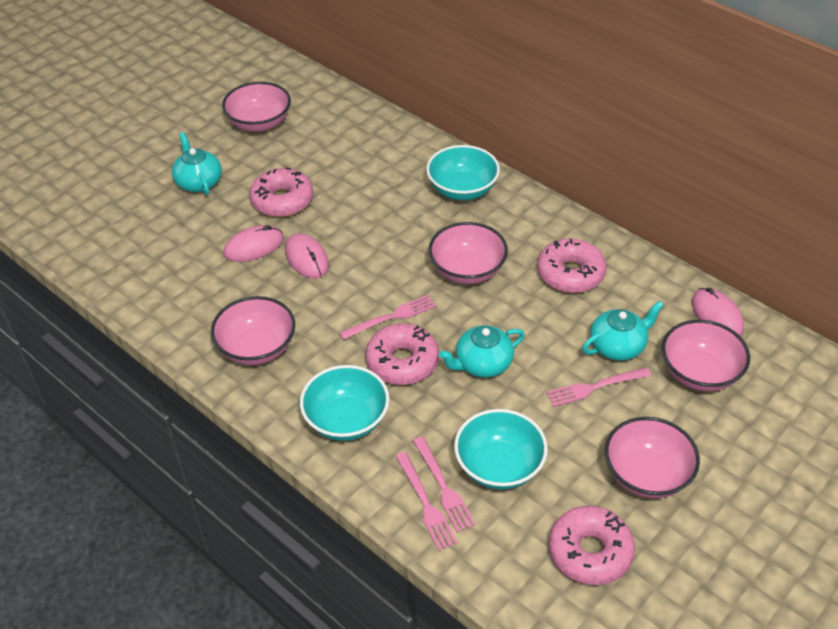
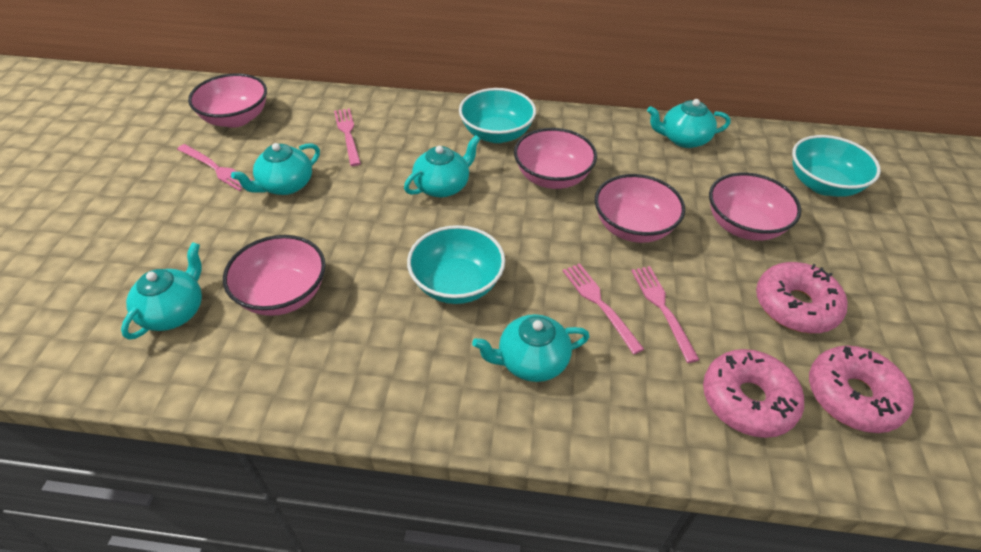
pink donut: [249,167,314,217] [365,323,439,385] [537,238,606,293] [549,506,635,585] = 4 -> [703,349,804,438] [756,262,847,334] [809,346,914,433] = 3
pink mouse: [223,225,284,262] [285,233,329,279] [692,288,744,336] = 3 -> none = 0
turquoise teapot: [172,132,222,195] [439,325,525,378] [582,301,664,361] = 3 -> [121,242,202,340] [231,143,320,195] [404,135,480,198] [472,314,590,382] [647,99,730,148] = 5

